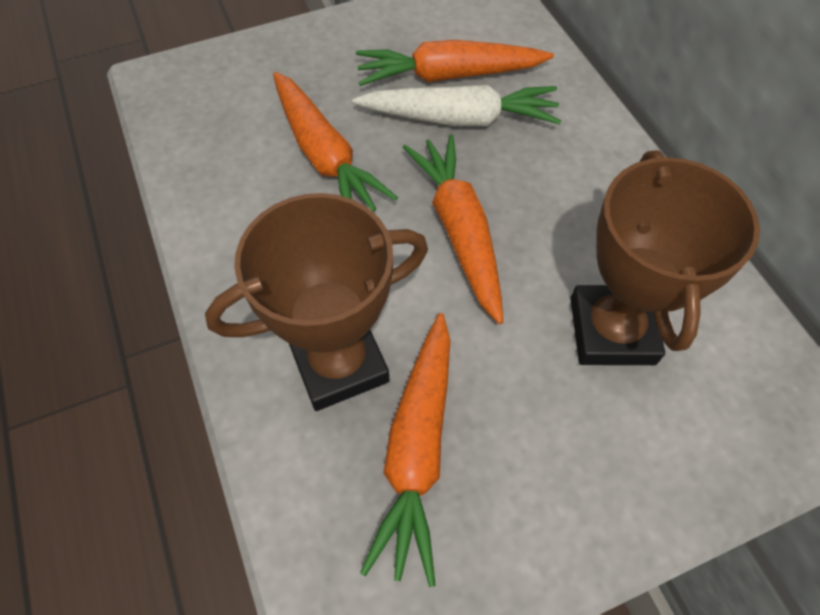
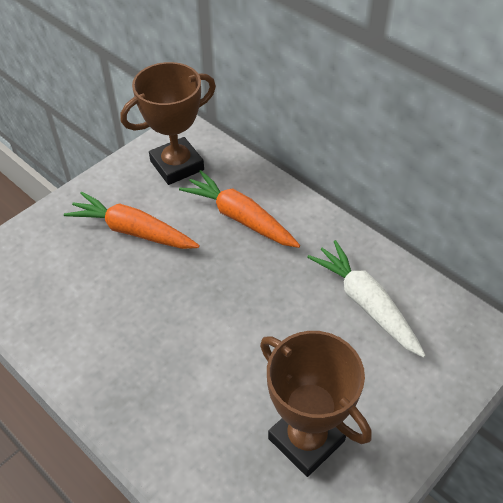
orange carrot: [273,72,398,212] [356,40,554,86] [360,313,450,587] [403,134,503,324] = 4 -> [64,192,200,249] [179,170,300,248] = 2

